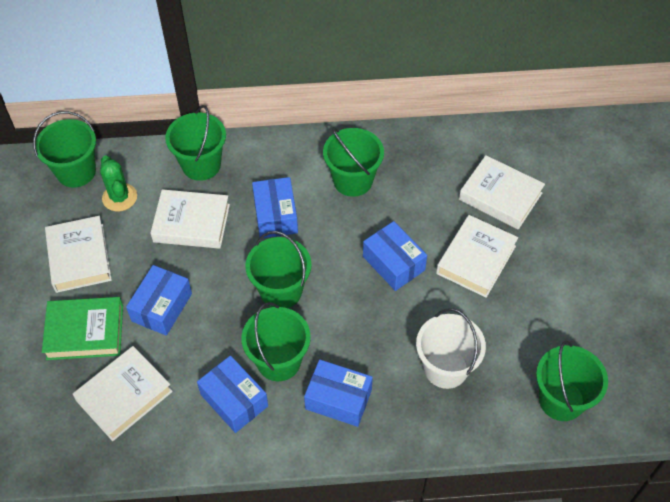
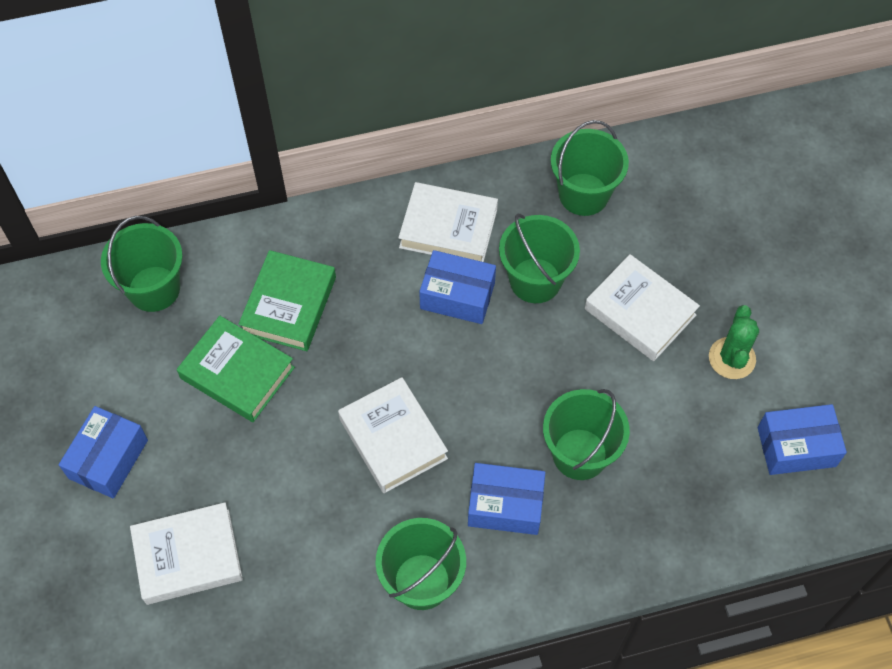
blue box: [126,265,192,336] [197,356,268,433] [252,177,298,238] [304,360,373,427] [363,221,427,291] = 5 -> [59,406,148,498] [419,250,496,324] [468,463,545,535] [758,404,847,475] = 4
green book: [42,297,123,360] = 1 -> [177,316,295,422] [238,250,336,351] = 2
green bucket: [33,111,96,188] [165,105,226,181] [241,302,311,381] [245,231,312,308] [323,127,384,197] [536,341,608,421] = 6 -> [101,216,183,312] [375,518,466,610] [499,214,580,303] [543,389,630,480] [551,120,629,216] = 5
white book: [45,216,112,293] [73,346,173,441] [150,189,230,249] [436,215,518,298] [459,155,545,229] = 5 -> [130,502,243,605] [338,377,448,493] [398,182,498,262] [585,254,700,361] = 4
white bucket: [416,308,486,389] = 1 -> none = 0

